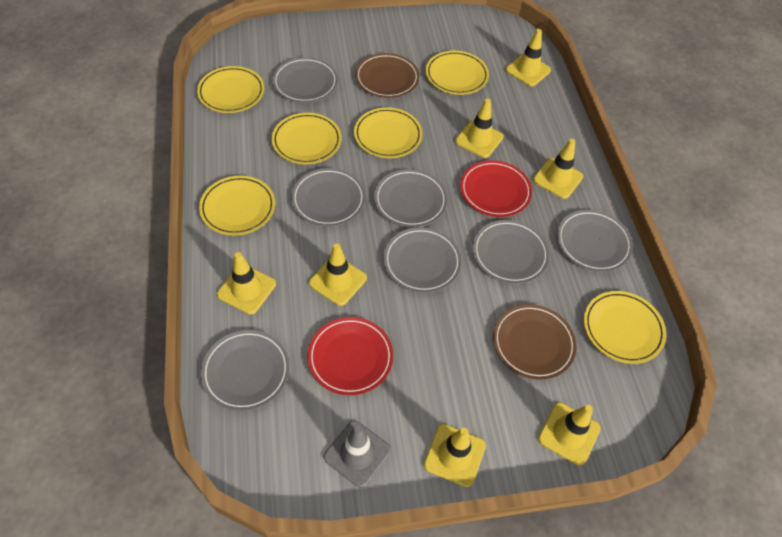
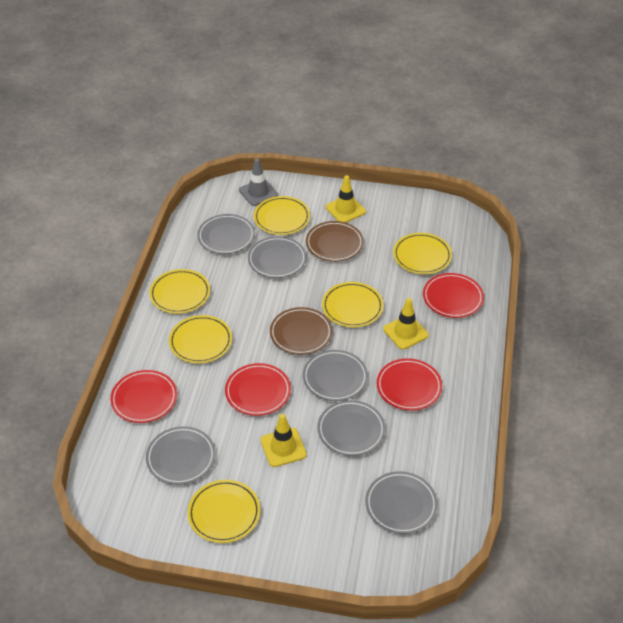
grey plate: [201,330,289,411] [272,57,338,103] [291,168,365,226] [374,169,447,227] [384,227,461,293] [473,220,549,284] [557,210,633,272] = 7 -> [146,426,216,485] [197,214,255,254] [248,236,307,278] [303,350,368,401] [317,400,385,456] [365,471,438,534] = 6
red plate: [307,317,393,395] [460,160,532,217] = 2 -> [110,370,177,423] [225,363,291,416] [377,358,442,411] [423,273,484,318] = 4
yellow traffic cone: [217,252,276,315] [309,243,367,306] [424,424,486,487] [455,98,504,158] [506,29,551,86] [533,139,583,199] [538,402,601,466] = 7 -> [261,414,307,467] [326,175,366,223] [383,298,429,350] = 3

